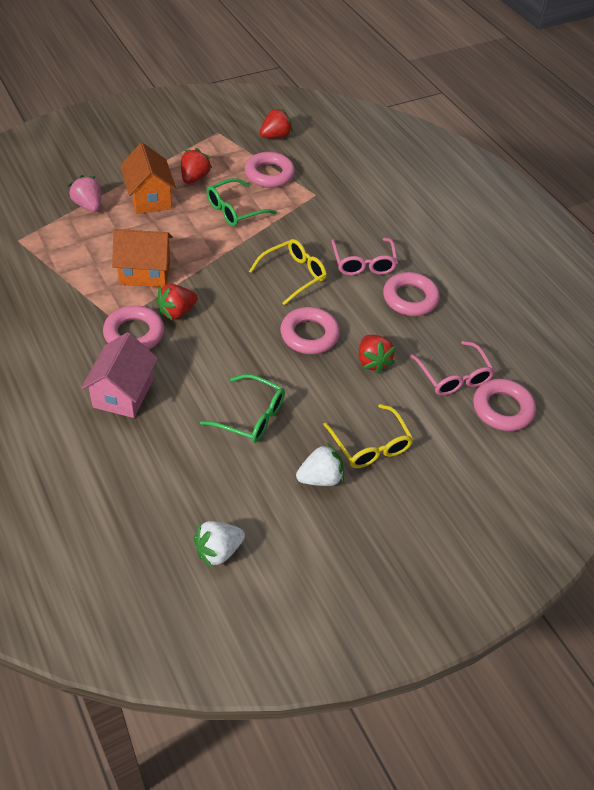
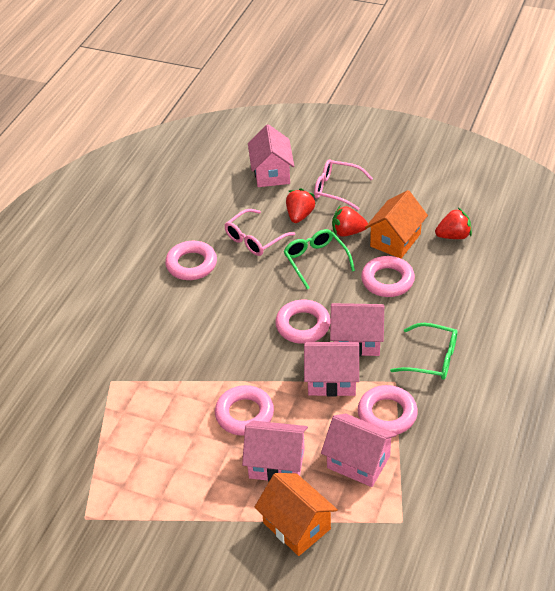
pink house: [81,332,158,418] = 1 -> [242,421,308,482] [248,124,294,187] [304,342,359,397] [321,414,397,487] [330,303,384,356] = 5
pink strawberry: [68,175,101,212] = 1 -> none = 0
red strawberry: [156,284,198,320] [181,148,212,184] [260,108,293,138] [359,335,396,373] = 4 -> [286,188,316,223] [332,206,368,237] [435,208,472,239] = 3
white strawberry: [194,521,245,569] [296,443,344,486] = 2 -> none = 0
yellow glasses: [249,239,327,305] [323,404,414,468] = 2 -> none = 0

